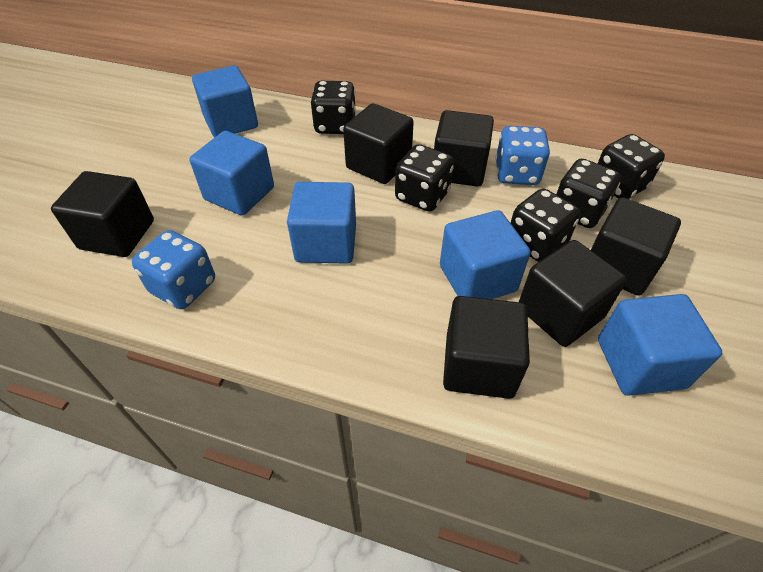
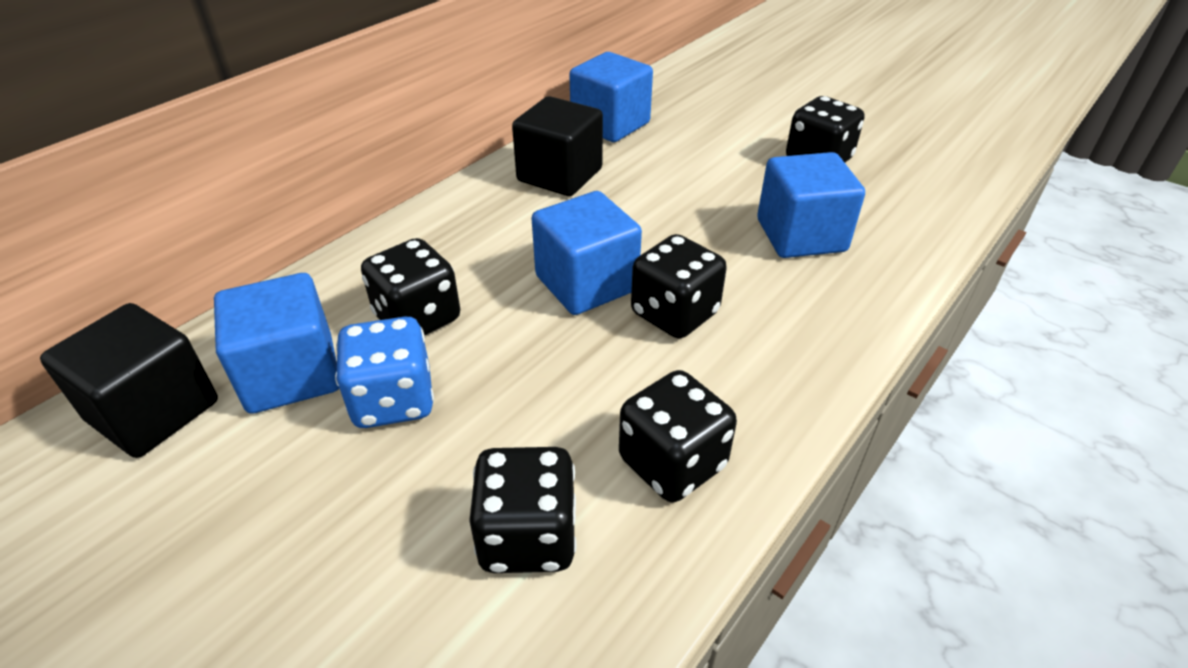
black cube: [51,171,154,257] [343,103,414,184] [434,110,494,187] [443,296,530,399] [519,240,627,347] [591,197,681,296] = 6 -> [40,303,218,458] [512,96,603,196] = 2
blue cube: [189,131,274,216] [192,66,258,138] [287,182,356,264] [440,210,530,299] [598,294,722,396] = 5 -> [214,273,339,414] [532,191,642,315] [569,52,653,142] [757,152,865,258] = 4
blue dice: [132,230,215,309] [495,126,550,185] = 2 -> [335,317,434,428] = 1

